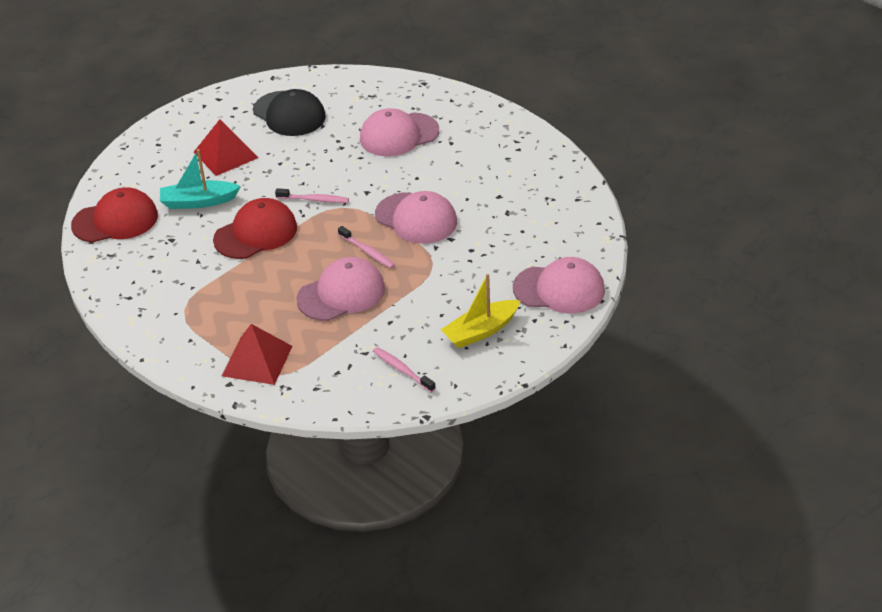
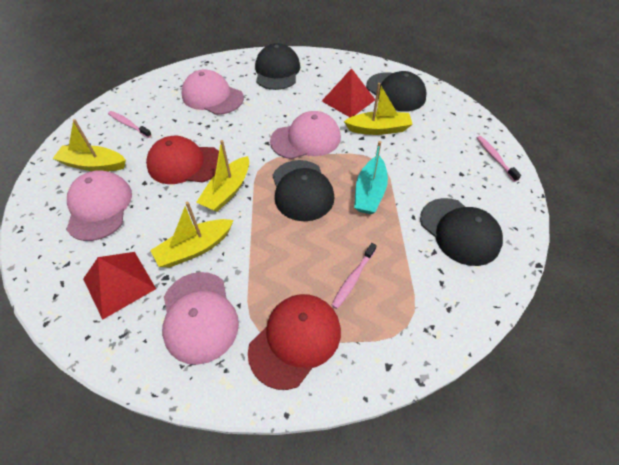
black cap: [253,89,326,136] = 1 -> [255,43,300,90] [272,160,335,221] [366,71,427,112] [420,198,503,266] = 4
yellow boat: [441,274,521,348] = 1 -> [52,119,126,171] [150,202,234,267] [196,140,249,212] [344,83,413,135] = 4

